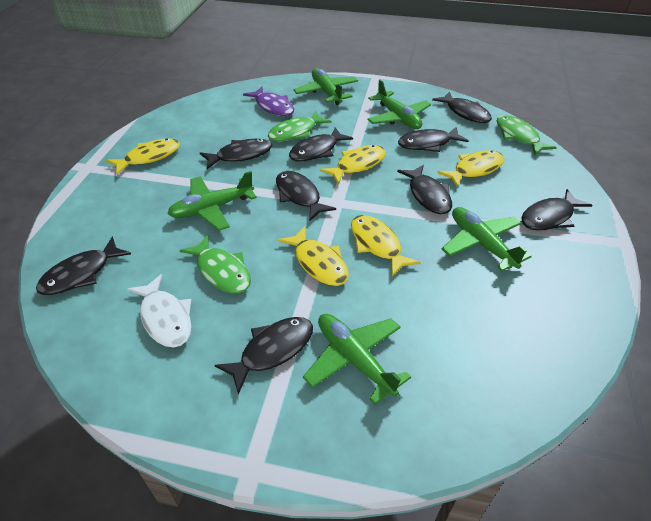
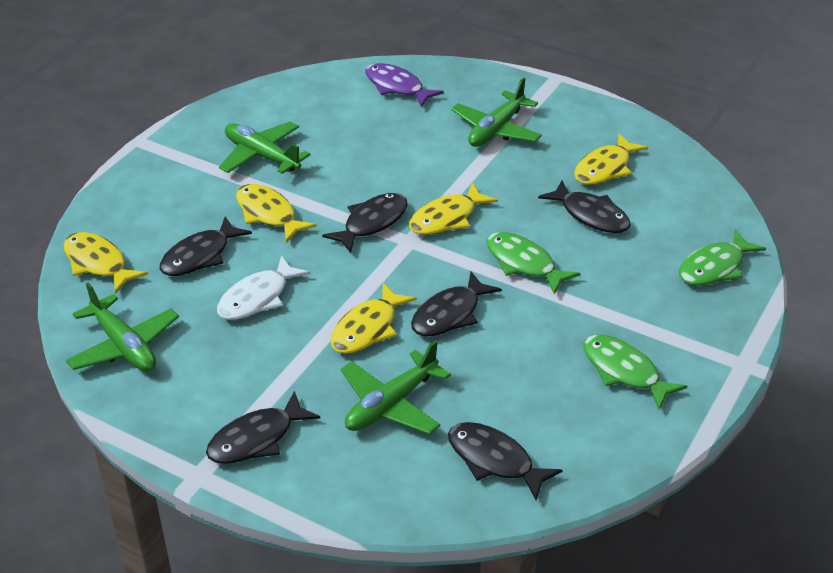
black fish: [36,236,131,295] [200,139,272,169] [215,317,313,395] [276,171,336,221] [289,127,353,162] [397,165,452,214] [398,126,468,152] [432,91,492,123] [521,189,592,231] = 9 -> [160,217,252,276] [206,391,320,464] [322,193,408,253] [411,272,502,336] [448,422,563,500] [538,181,631,233] = 6
green plane: [167,171,257,231] [294,68,358,105] [303,314,411,404] [368,79,431,129] [442,207,532,271] = 5 -> [66,283,179,371] [219,122,311,174] [341,340,451,435] [451,77,542,147] = 4

